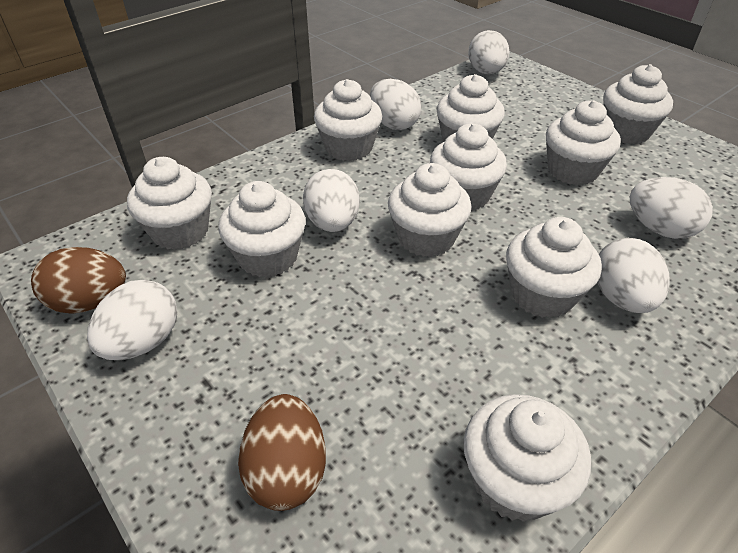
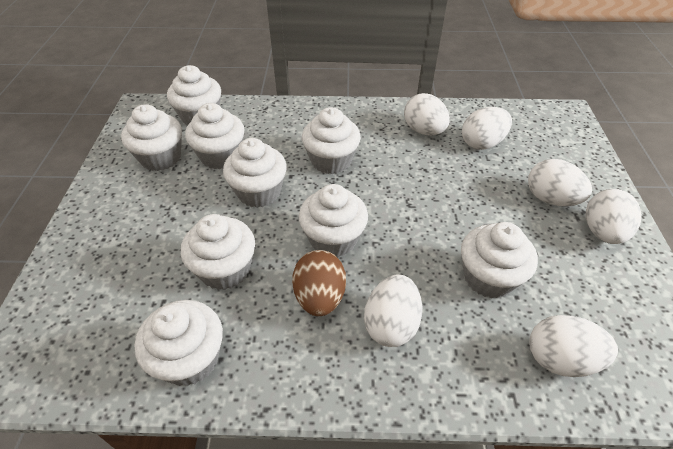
brown egg: [31,247,126,314] [238,394,326,511] = 2 -> [292,250,346,316] = 1
white cupcake: [127,157,212,250] [218,181,306,277] [314,79,382,161] [388,163,471,257] [430,123,507,211] [437,74,505,142] [463,394,591,522] [506,217,602,318] [546,100,621,185] [603,64,673,144] = 10 -> [121,104,182,171] [134,300,223,386] [167,65,221,125] [181,214,255,290] [185,103,244,170] [223,138,287,208] [299,184,368,257] [302,107,361,174] [461,222,538,299] = 9

